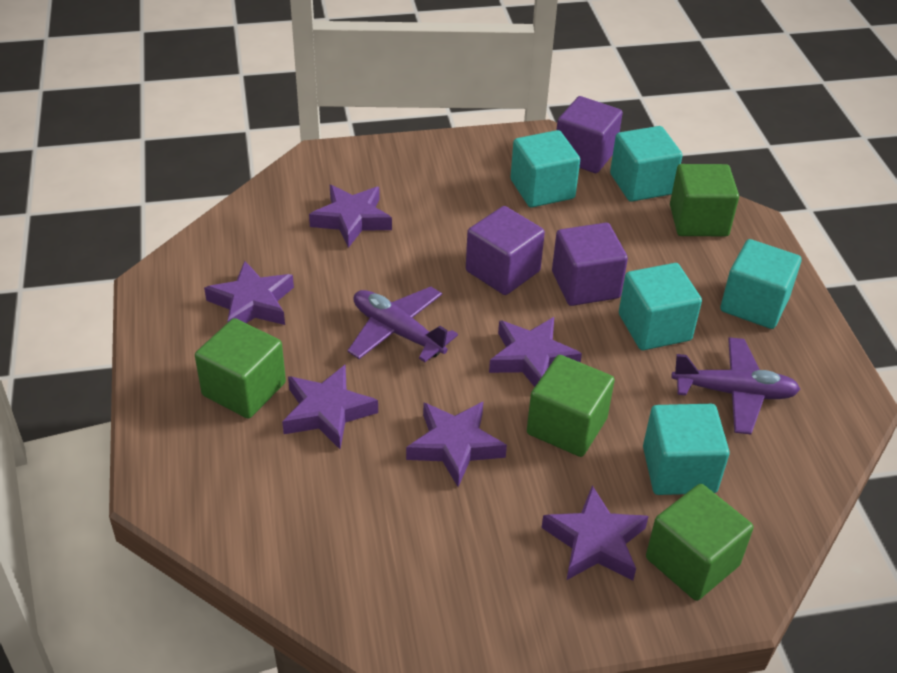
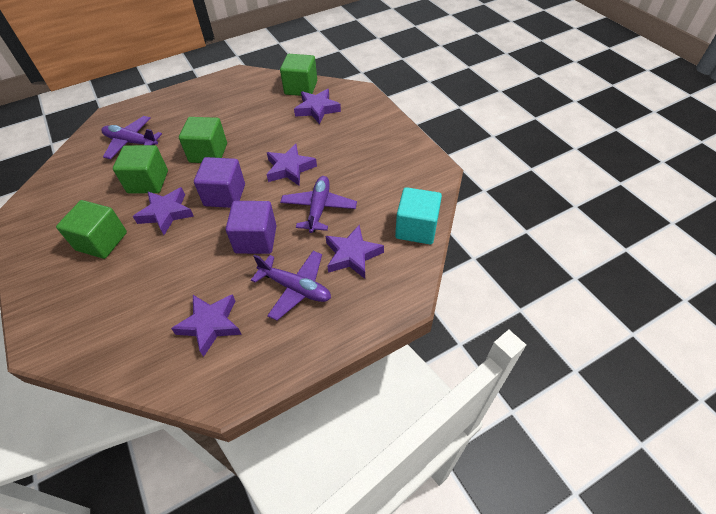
purple cube: [466,206,545,295] [552,223,628,306] [557,96,623,173] = 3 -> [194,157,245,208] [226,201,277,254] = 2
purple plane: [348,287,458,362] [671,337,800,434] = 2 -> [101,116,162,159] [251,251,331,321] [280,176,357,233] = 3
purple star: [204,261,294,325] [282,365,378,449] [309,185,392,248] [406,402,507,487] [489,317,582,387] [541,485,649,581] = 6 -> [133,187,194,235] [171,294,242,357] [266,144,317,186] [294,89,341,124] [326,225,384,279] = 5
turquoise cube: [511,130,580,208] [610,126,683,202] [619,263,702,350] [643,404,730,495] [720,239,802,329] = 5 -> [395,187,442,244] = 1

